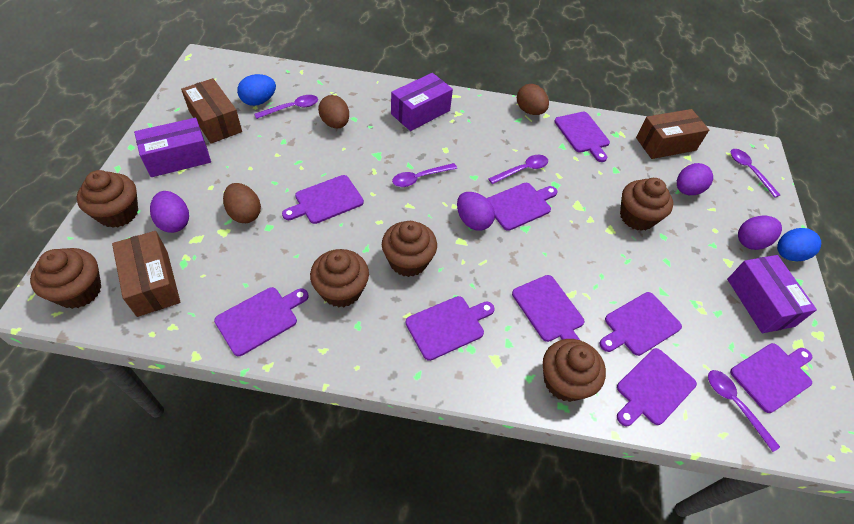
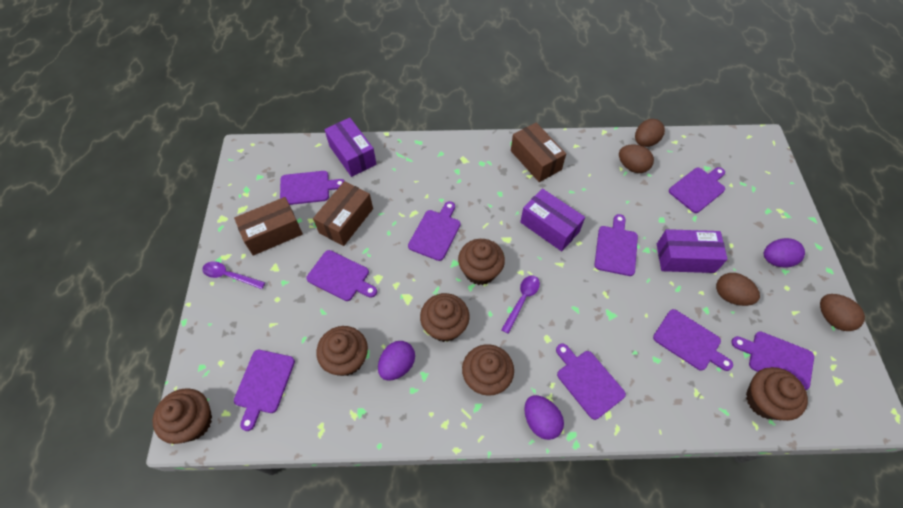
blue egg: [237,74,276,106] [777,228,821,262] = 2 -> none = 0
brown egg: [223,183,261,223] [318,95,349,128] [517,84,549,115] = 3 -> [619,144,654,173] [635,119,665,147] [716,273,760,306] [820,294,865,331] = 4
purple egg: [150,191,189,233] [457,192,495,230] [677,163,713,195] [738,216,782,250] = 4 -> [378,341,415,381] [524,395,564,440] [764,238,805,268] = 3
purple spoon: [254,95,318,119] [392,163,457,187] [488,155,548,184] [708,370,780,452] [731,149,780,198] = 5 -> [202,261,265,289] [501,275,540,334] = 2

